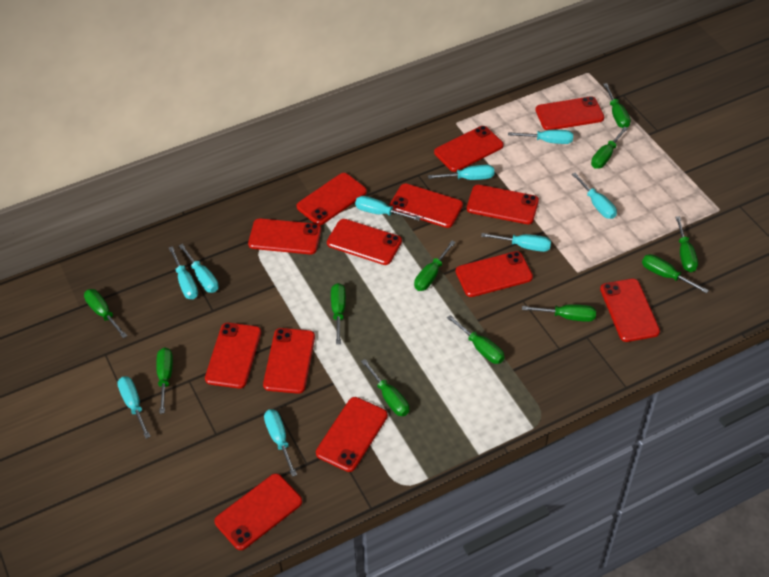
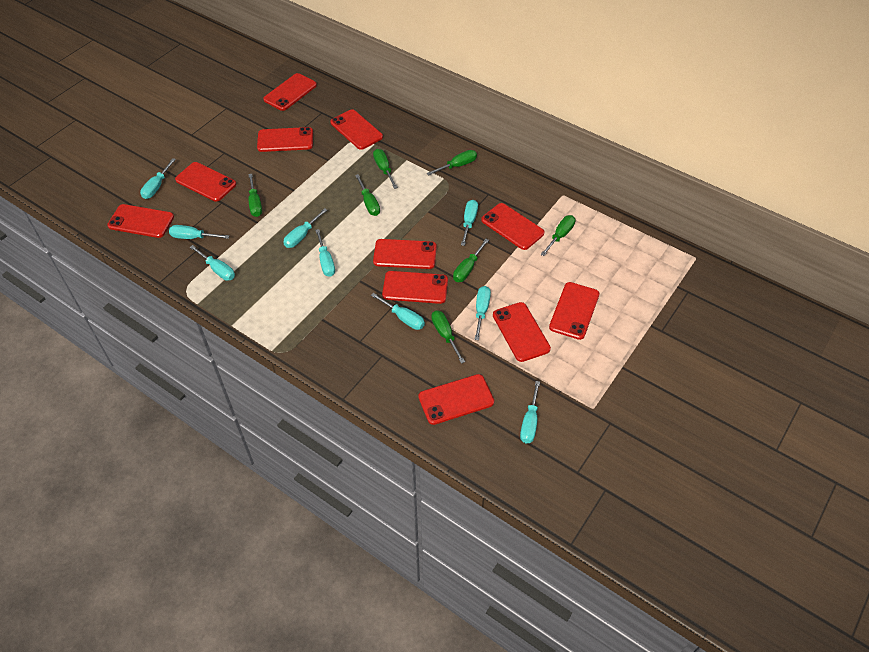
green screwdriver: [84,289,127,338] [156,348,173,414] [331,283,346,344] [361,359,409,416] [414,241,456,291] [447,315,505,364] [522,304,596,322] [591,127,628,169] [603,83,631,128] [642,254,709,293] [675,216,698,272] = 11 -> [248,174,262,217] [355,174,380,216] [373,149,398,189] [427,150,477,176] [431,311,465,364] [453,239,489,282] [540,215,575,256] = 7
red phone: [205,322,261,389] [214,473,302,550] [248,218,321,254] [263,328,315,394] [296,173,367,225] [316,397,388,472] [327,219,402,265] [389,183,463,228] [434,126,504,172] [456,251,533,297] [467,185,539,224] [535,96,604,130] [600,279,660,342] = 13 -> [107,204,174,238] [175,162,236,202] [257,127,313,152] [263,73,317,111] [330,109,383,150] [373,239,437,269] [382,271,448,304] [418,374,494,425] [481,203,545,250] [493,302,551,362] [549,282,599,340] = 11

